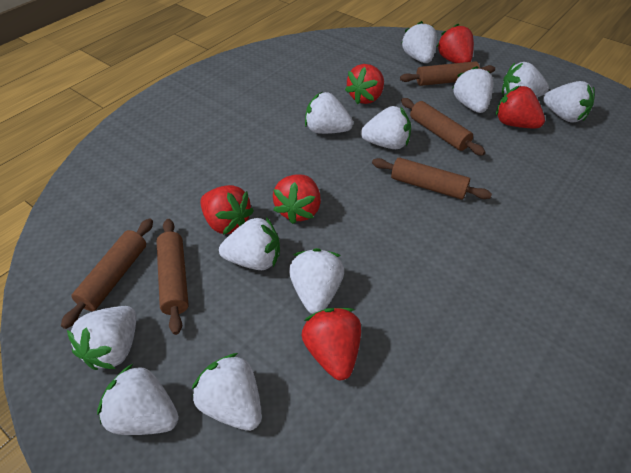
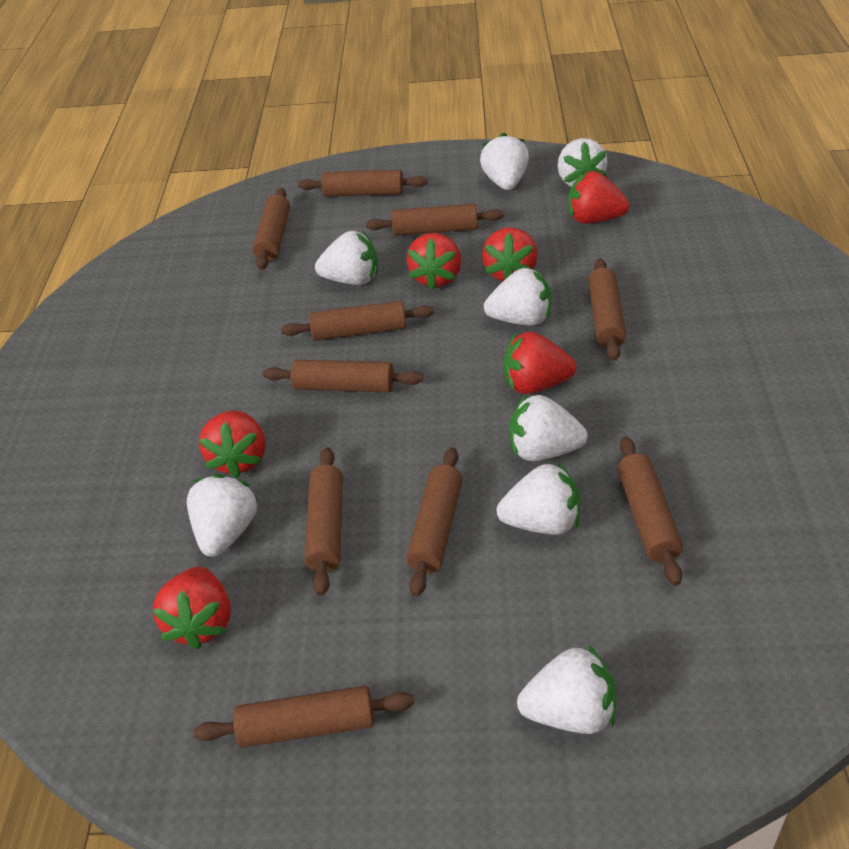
brown rolling pin: [61,218,153,329] [156,219,189,335] [372,157,492,200] [400,61,495,86] [401,98,485,156] = 5 -> [193,686,414,748] [253,188,290,270] [263,360,423,392] [281,301,434,341] [298,170,427,196] [304,447,343,596] [366,204,504,236] [406,447,462,597] [588,258,626,361] [618,437,683,586] = 10
white strawberry: [67,306,137,370] [97,364,179,435] [192,353,262,431] [219,217,280,270] [289,248,344,314] [305,92,353,134] [361,106,411,149] [401,21,437,63] [452,66,494,113] [502,62,549,97] [543,81,595,122] = 11 -> [187,474,258,557] [315,231,378,285] [480,133,529,190] [484,267,551,326] [496,461,580,535] [509,395,588,461] [517,645,616,734] [558,138,608,187] = 8

